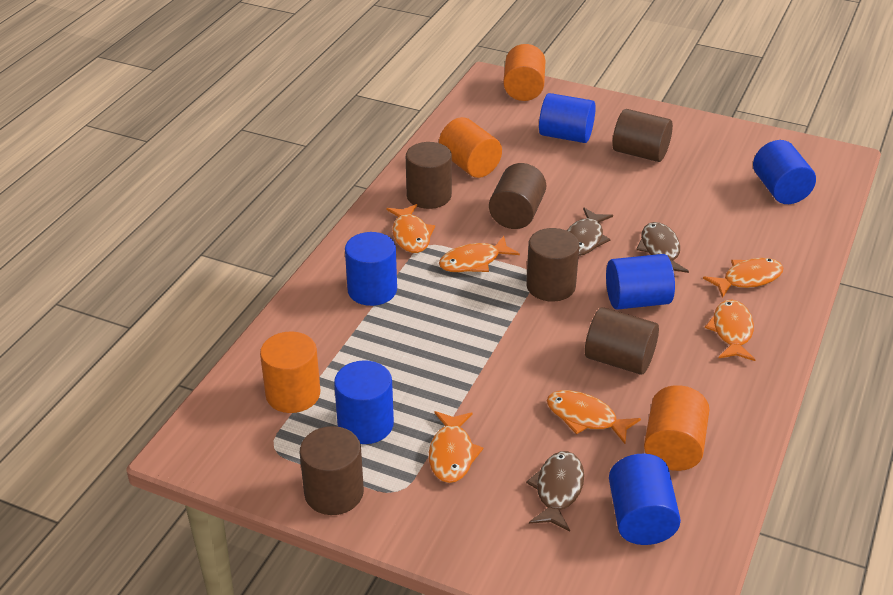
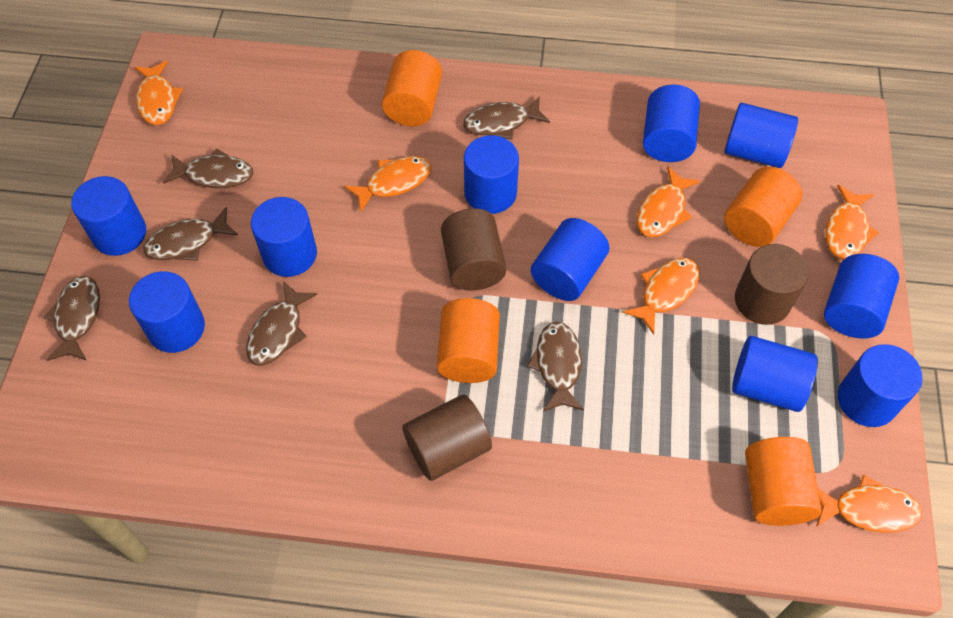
blue cylinder: [334,360,394,444] [345,232,397,306] [539,93,596,143] [606,254,675,310] [609,454,681,545] [753,140,816,204] = 6 -> [71,176,146,256] [129,271,205,353] [251,197,317,277] [464,135,519,214] [531,218,609,301] [643,85,700,162] [724,103,798,168] [732,336,818,412] [824,254,899,338] [838,344,923,427] = 10
brown cylinder: [300,426,364,515] [406,142,452,209] [489,163,546,229] [526,228,579,302] [585,307,659,375] [612,109,673,162] = 6 -> [402,394,492,481] [441,208,506,291] [735,244,809,325] = 3
brown fish: [526,451,584,532] [567,208,613,256] [636,222,689,273] = 3 -> [44,276,100,361] [143,207,238,261] [163,148,253,188] [246,281,317,366] [463,96,550,140] [527,322,584,412] = 6

